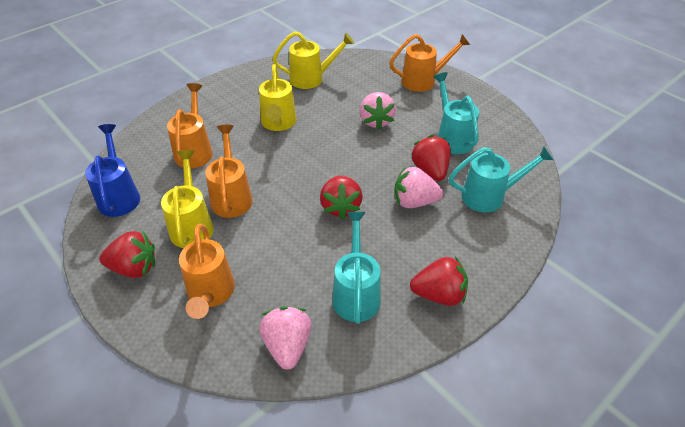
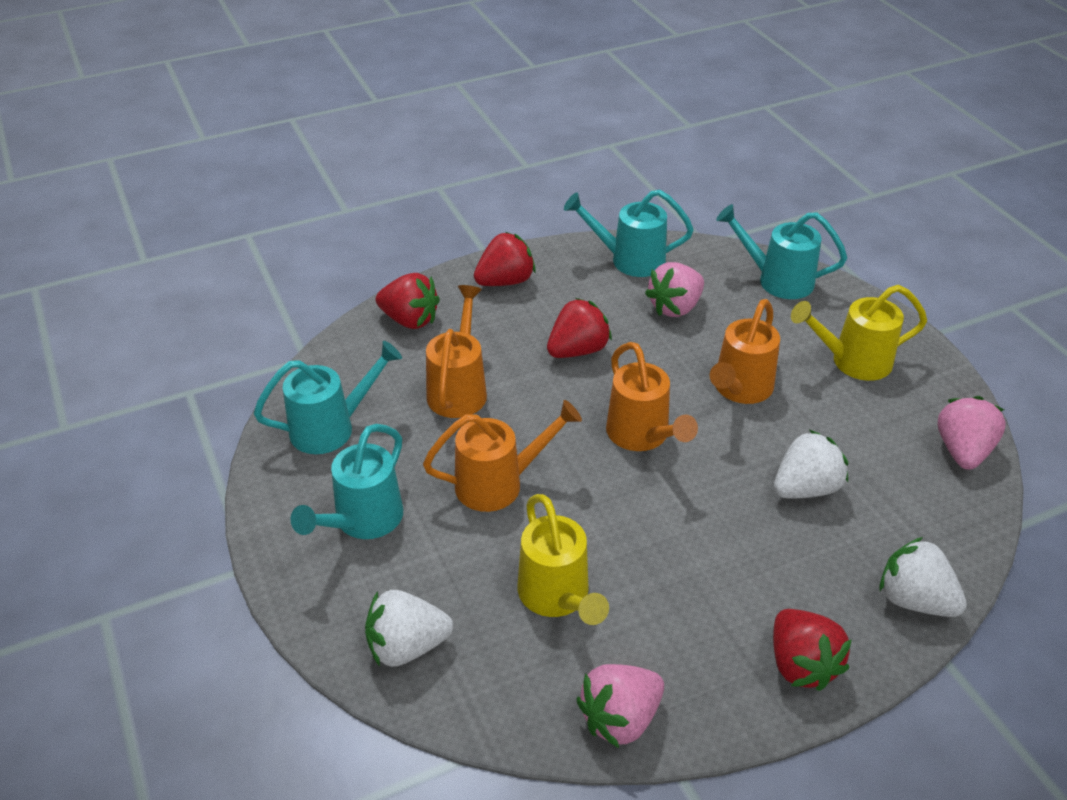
blue watering can: [85,124,140,217] = 1 -> none = 0
turquoise watering can: [332,212,381,324] [433,72,479,154] [449,146,554,213] = 3 -> [254,341,402,454] [291,424,403,539] [564,190,694,277] [716,204,847,299] = 4
white strawberry: none = 0 -> [365,590,453,667] [774,430,848,499] [880,537,967,617] = 3
yellow watering can: [161,150,214,248] [259,64,297,131] [273,31,354,89] = 3 -> [518,494,609,625] [791,285,927,381] = 2

